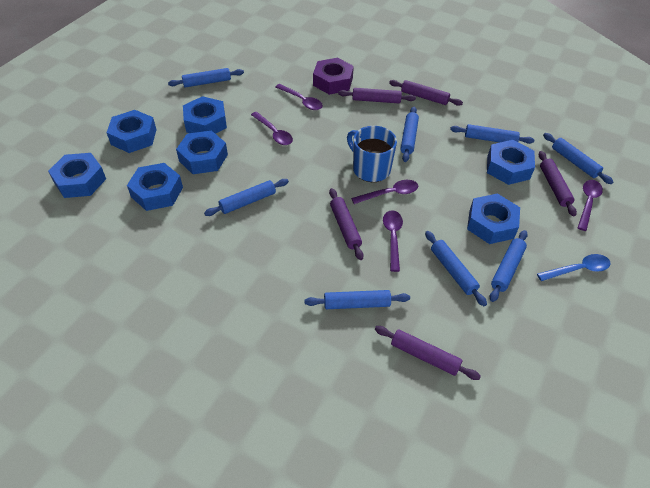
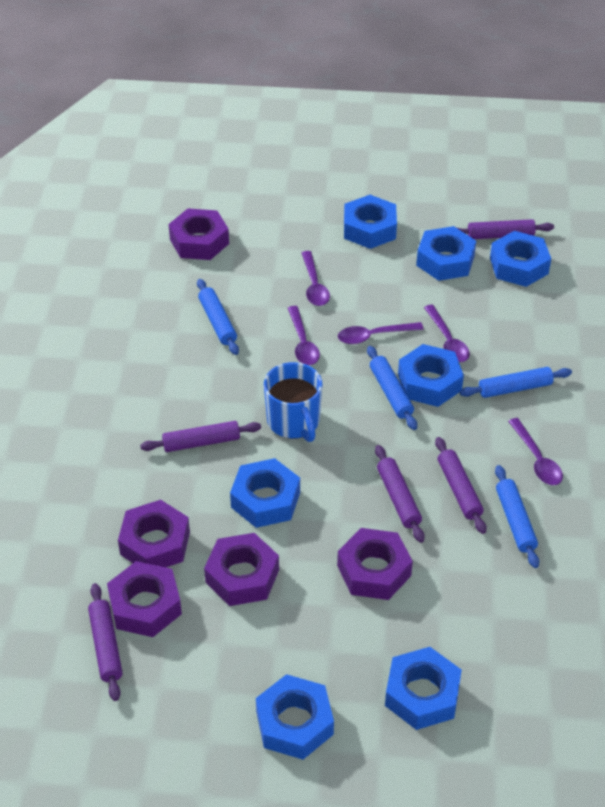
blue rolling pin: [168,68,244,88] [204,179,289,216] [305,290,410,309] [401,107,419,162] [425,231,487,306] [450,124,534,144] [490,230,528,302] [543,133,613,184] = 8 -> [197,279,239,355] [367,346,417,430] [460,367,572,398] [495,465,539,568] = 4
blue spoon: [537,254,611,281] = 1 -> none = 0
purple nut: [313,58,354,95] = 1 -> [107,561,182,637] [118,500,190,567] [168,209,229,260] [204,533,279,606] [337,528,413,600] = 5

